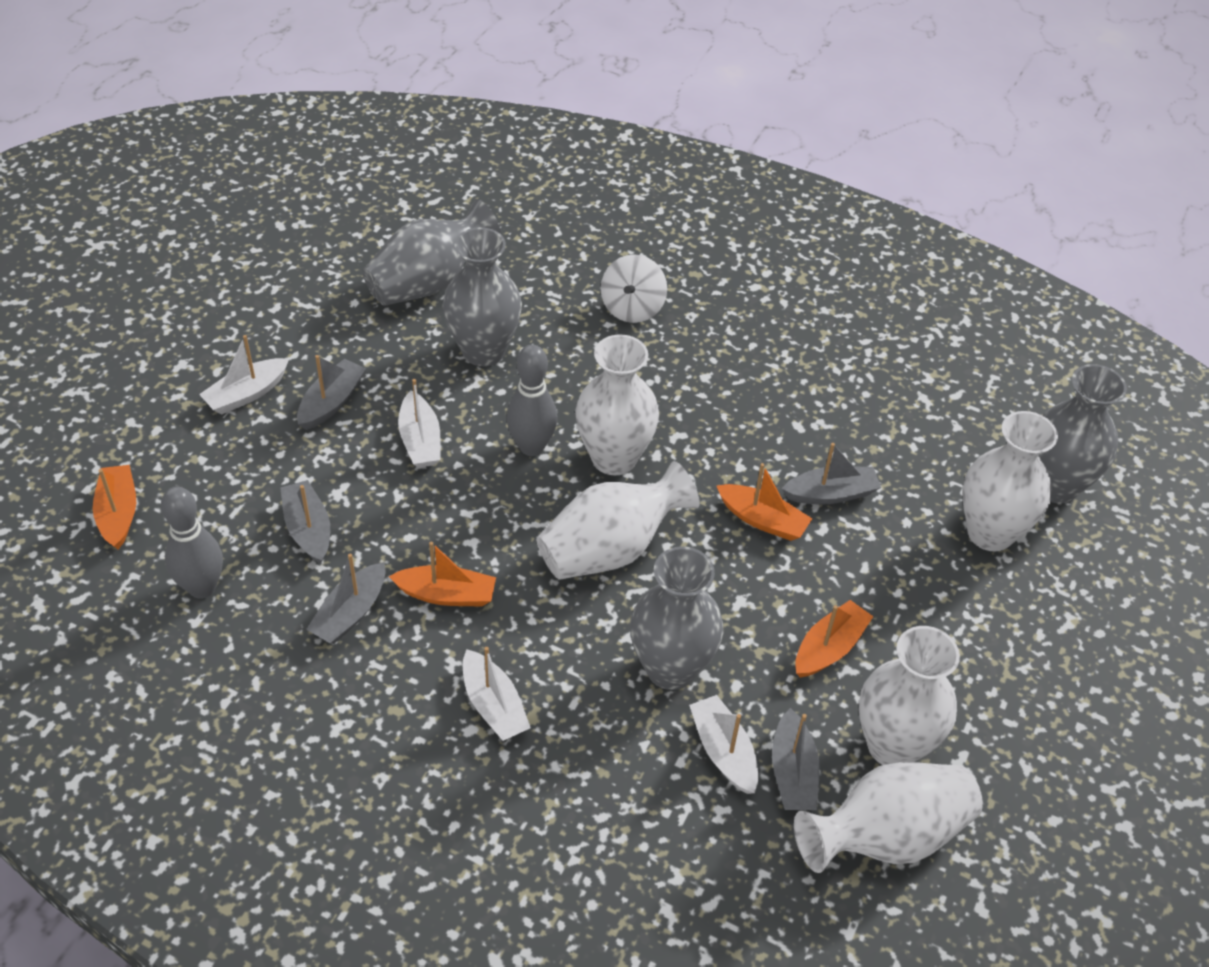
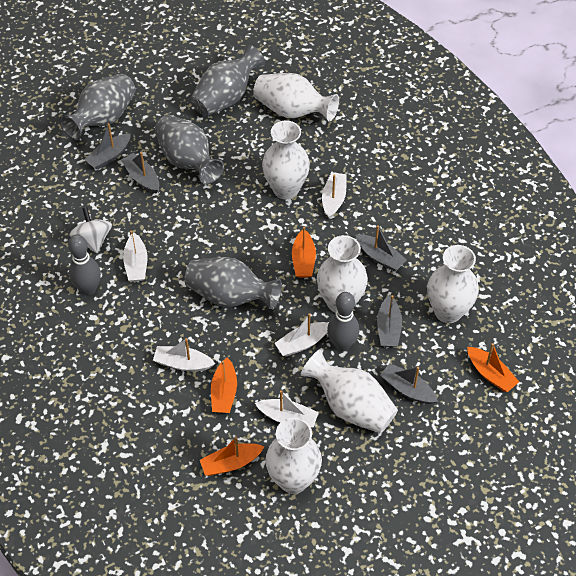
white boat: [199,335,289,414] [398,379,441,468] [463,647,531,741] [689,695,758,794] = 4 -> [123,231,147,282] [153,338,215,371] [255,390,319,428] [275,313,328,357] [322,172,347,219] = 5
white vase: [536,461,700,580] [575,334,659,475] [794,762,983,873] [859,626,960,765] [962,411,1058,551] = 5 -> [253,73,339,122] [262,120,310,199] [265,417,322,494] [300,349,398,434] [317,235,368,313] [427,245,479,323] = 6

